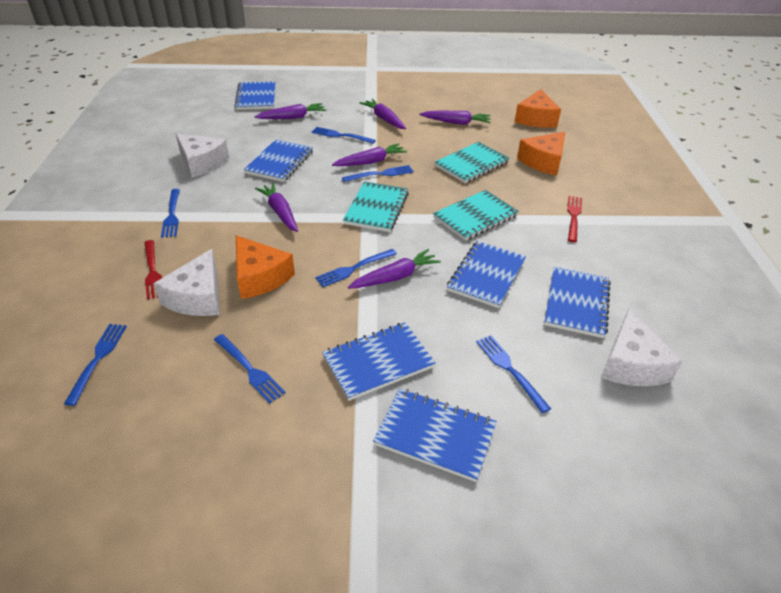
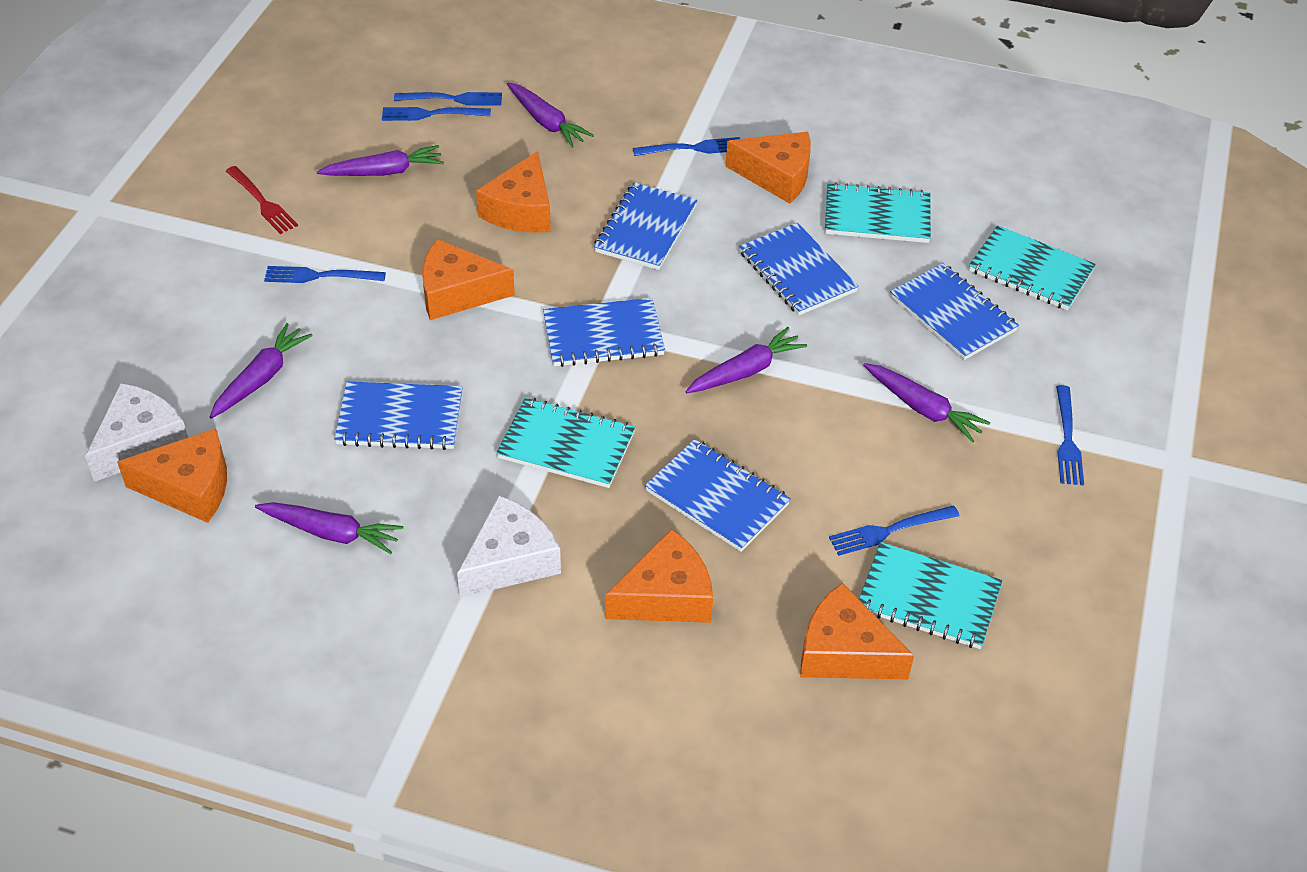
blue fork: [64,324,127,406] [161,189,180,238] [214,334,286,403] [312,127,376,144] [315,249,397,287] [342,165,414,182] [476,335,551,413] = 7 -> [264,266,386,283] [382,107,491,121] [394,92,502,106] [633,137,740,156] [829,505,959,556] [1056,385,1084,485] = 6
orange cheese: [236,235,295,299] [515,89,561,128] [517,132,565,175] = 3 -> [117,428,227,523] [422,239,515,320] [476,151,551,233] [606,529,713,623] [725,132,811,204] [800,583,914,679] = 6
red fork: [144,240,162,300] [567,196,582,242] = 2 -> [226,166,298,234] = 1
turquoise notebook: [343,181,409,232] [433,190,519,241] [435,142,510,183] = 3 -> [496,398,635,488] [825,183,931,243] [859,542,1003,649] [969,225,1096,310] = 4
white cheese: [153,249,220,316] [176,133,229,178] [601,309,683,386] = 3 -> [85,383,188,482] [457,495,561,598] = 2

